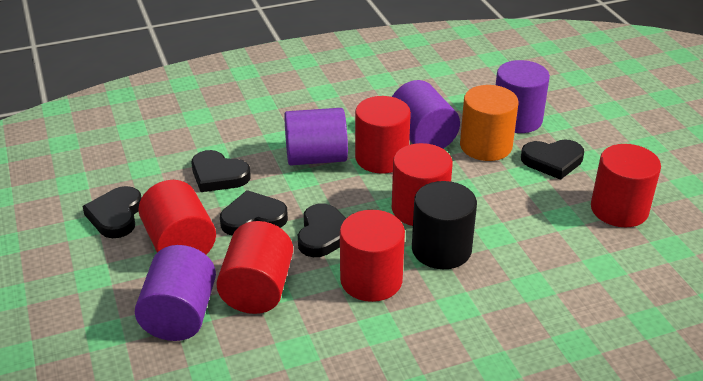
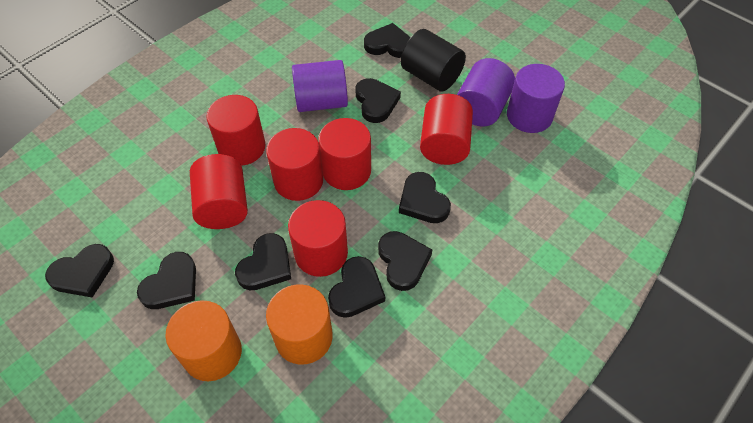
black heart: [82,186,142,238] [192,150,251,192] [220,190,288,236] [298,203,346,257] [521,139,584,180] = 5 -> [45,244,114,298] [137,252,196,309] [235,233,291,290] [328,256,385,318] [355,78,401,123] [364,23,411,58] [378,231,432,291] [399,172,451,223] = 8
orange cylinder: [460,85,518,161] = 1 -> [166,300,242,381] [266,284,333,365] = 2
purple cylinder: [135,245,216,341] [284,108,348,165] [392,80,460,149] [496,60,550,133] = 4 -> [292,60,348,112] [457,58,515,126] [507,64,565,133] = 3

